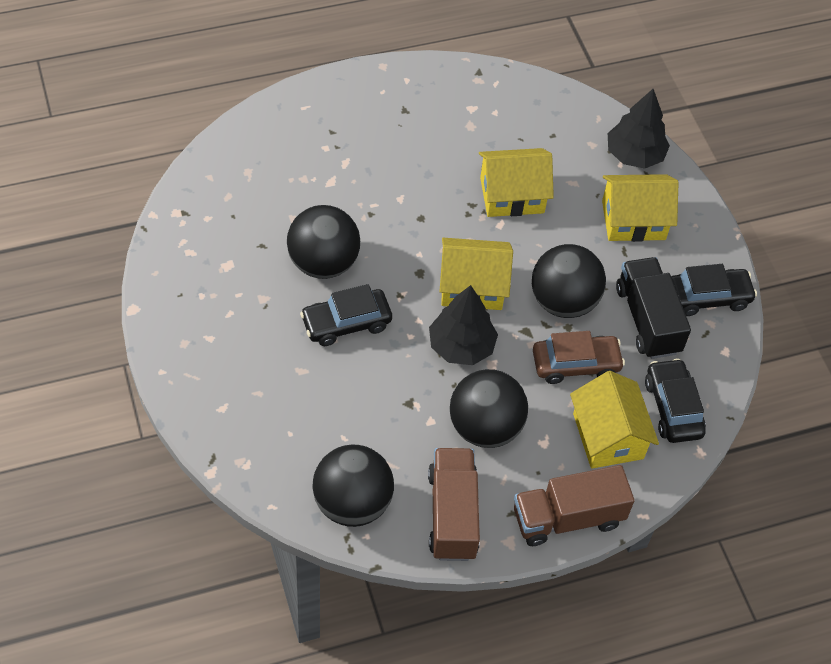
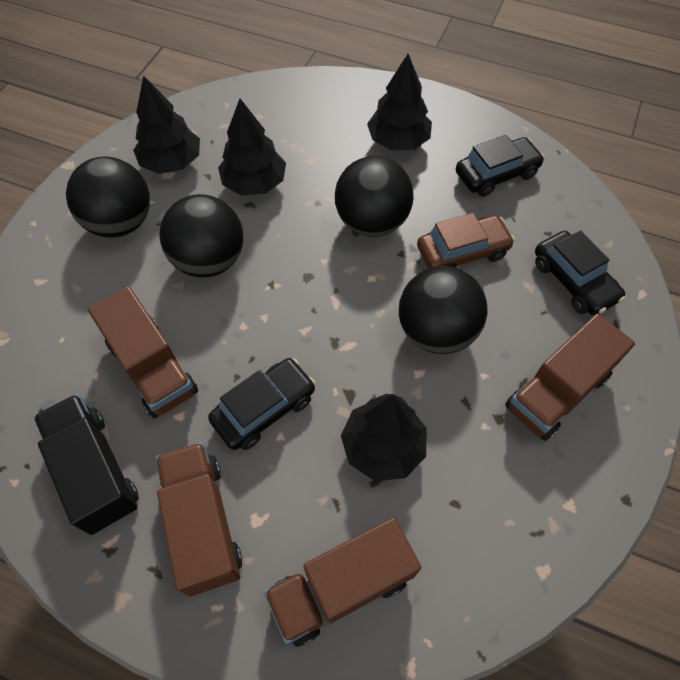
black tree: [429,285,498,365] [608,89,670,169] = 2 -> [133,75,200,174] [218,99,286,196] [341,394,427,481] [367,54,432,150] = 4
brown truck: [428,448,480,561] [514,465,635,546] = 2 -> [87,286,198,418] [156,442,242,597] [264,517,421,647] [505,313,635,441] = 4
yellow house: [439,238,513,310] [479,148,554,217] [570,371,659,469] [602,174,678,242] = 4 -> none = 0

